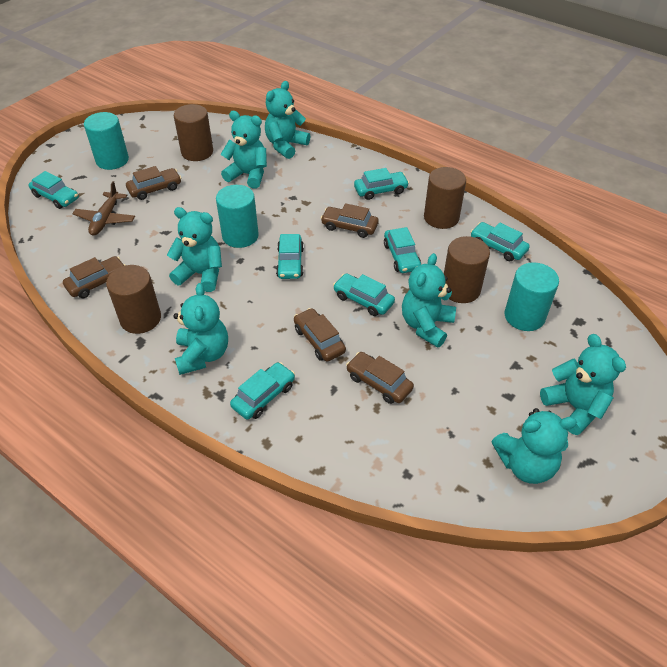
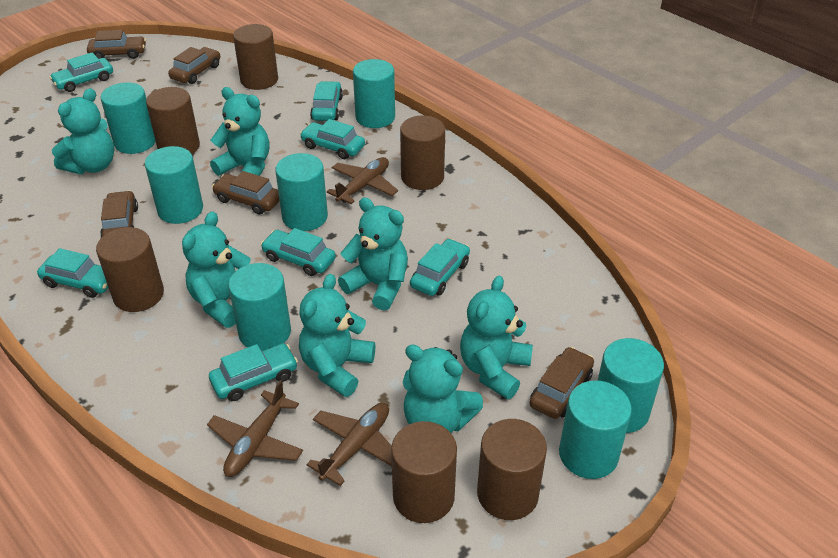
brown cylinder: [106,265,161,334] [174,104,213,161] [424,167,466,229] [444,236,490,303] = 4 -> [96,227,164,312] [146,87,200,154] [233,24,278,90] [391,421,457,523] [400,116,445,190] [477,419,547,520] = 6
brown plane: [72,181,135,236] = 1 -> [207,380,303,477] [306,403,392,486] [327,157,398,204] = 3
turquoise cylinder: [84,112,129,170] [216,185,259,248] [504,262,559,331] = 3 -> [100,82,156,154] [145,146,203,224] [228,263,291,351] [275,153,328,231] [353,59,395,128] [559,381,632,479] [598,338,664,433] = 7

